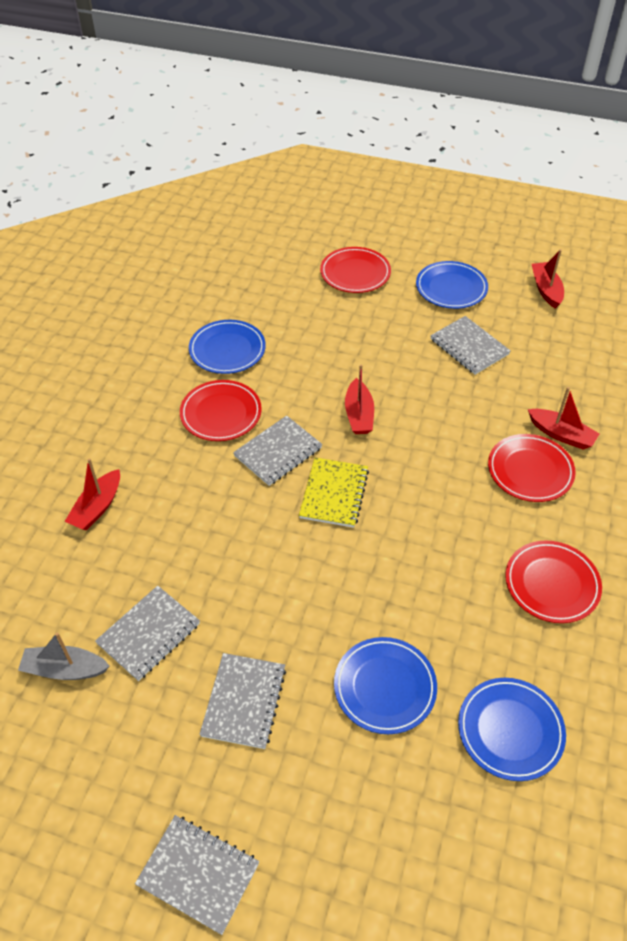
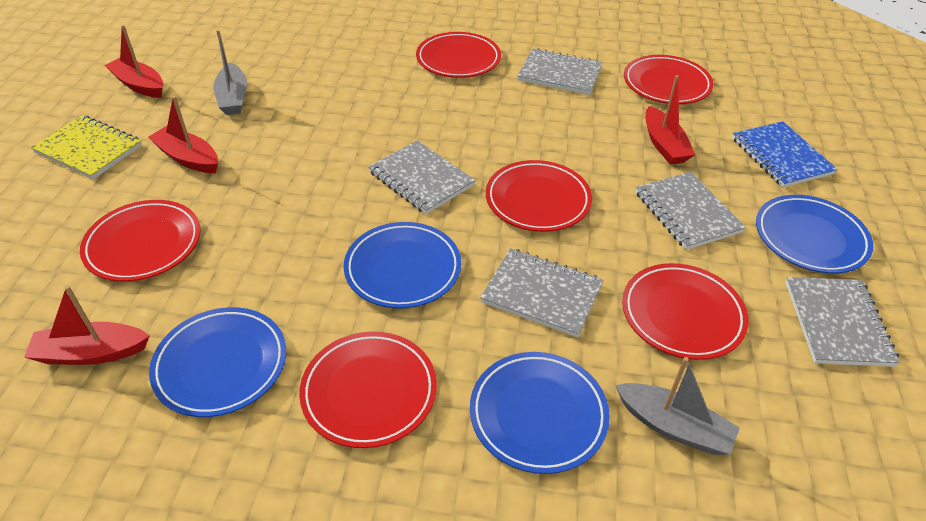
blue notebook: none = 0 -> [732,121,838,187] = 1
grey boat: [18,632,110,680] = 1 -> [213,30,247,115] [615,357,740,455] = 2
red plate: [180,380,262,441] [320,247,391,293] [488,434,576,502] [505,540,602,623] = 4 -> [80,200,201,281] [299,332,437,448] [416,32,501,78] [486,160,592,232] [622,263,749,360] [624,55,713,104] = 6

